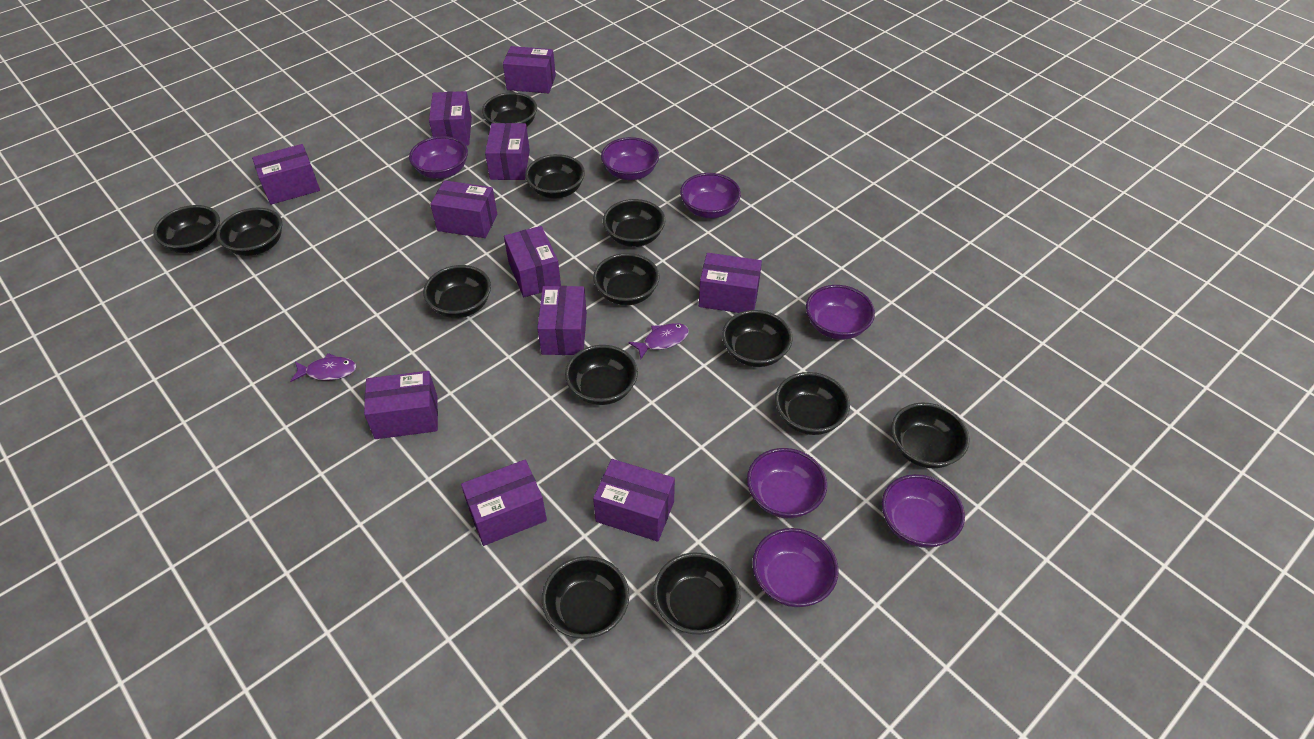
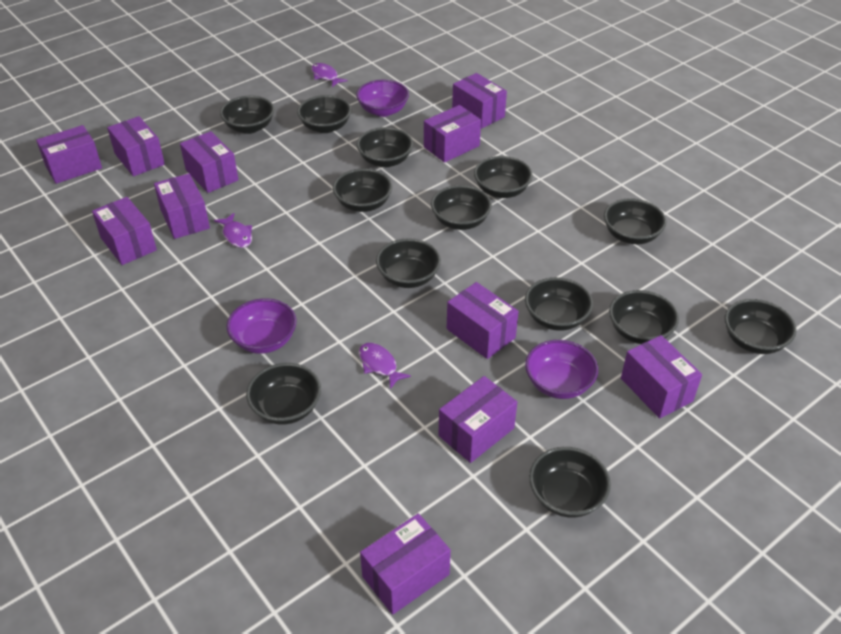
purple bowl: [409,136,468,179] [601,137,659,180] [680,173,741,218] [747,448,827,518] [752,528,838,607] [806,285,875,340] [882,474,965,548] = 7 -> [226,298,297,354] [356,80,409,117] [525,340,598,399] = 3
purple fish: [290,353,356,382] [628,323,689,359] = 2 -> [214,213,252,248] [311,63,347,87] [359,343,411,389] = 3

